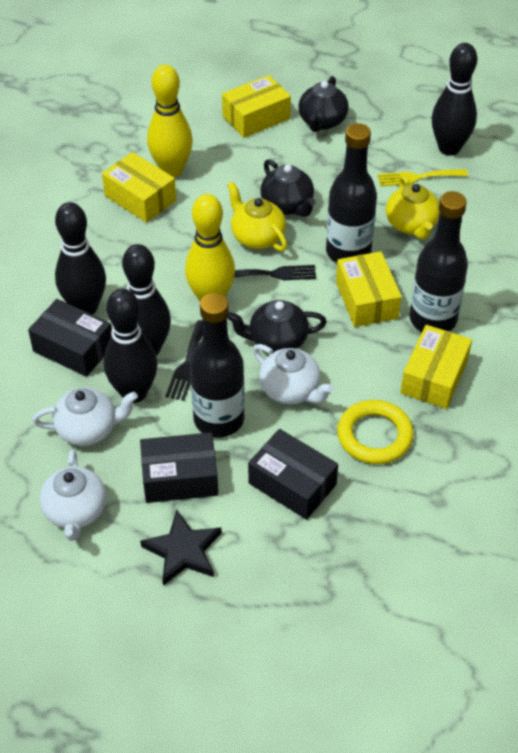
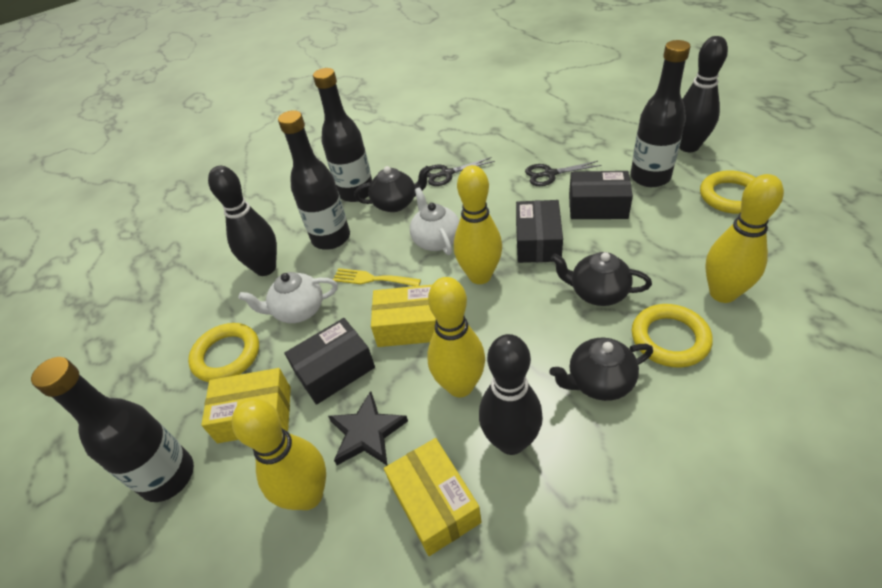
black bottle: [190,293,245,438] [326,123,377,263] [410,191,468,332] = 3 -> [31,357,194,502] [278,110,350,250] [313,68,372,202] [630,40,691,187] = 4
black bowling pin: [55,202,106,315] [104,289,157,403] [122,244,171,356] [432,43,477,156] = 4 -> [208,166,277,276] [479,334,543,455] [679,36,728,152] = 3
black fork: [166,320,203,401] [234,265,316,280] = 2 -> none = 0
black scissors: none = 0 -> [427,157,495,186] [525,161,601,186] = 2
white teapot: [33,388,138,446] [39,449,106,541] [253,344,334,404] = 3 -> [239,272,338,323] [410,187,459,255] = 2
yellow bowling pin: [147,64,193,177] [185,194,235,302] = 2 -> [232,398,326,510] [427,277,485,398] [454,165,502,284] [705,174,784,303] = 4
yellow box: [102,152,176,223] [222,75,291,138] [336,251,402,327] [400,325,472,409] = 4 -> [201,368,291,443] [371,285,436,347] [384,438,482,556] = 3
yellow ring: [337,400,414,464] = 1 -> [188,323,259,382] [632,304,713,368] [700,170,756,214] = 3
yellow teapot: [227,182,287,251] [386,175,440,240] = 2 -> none = 0

